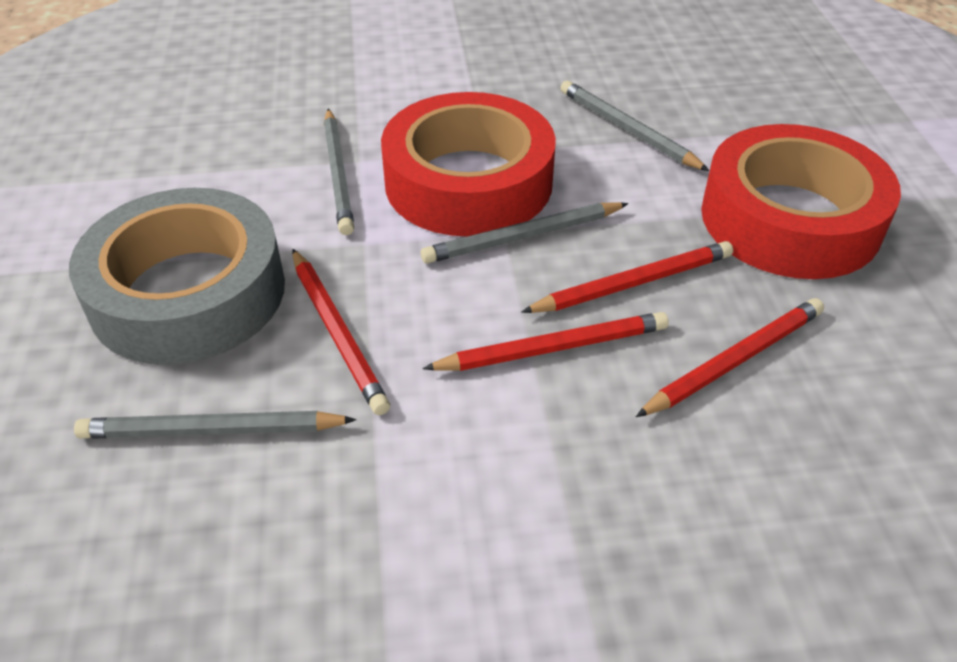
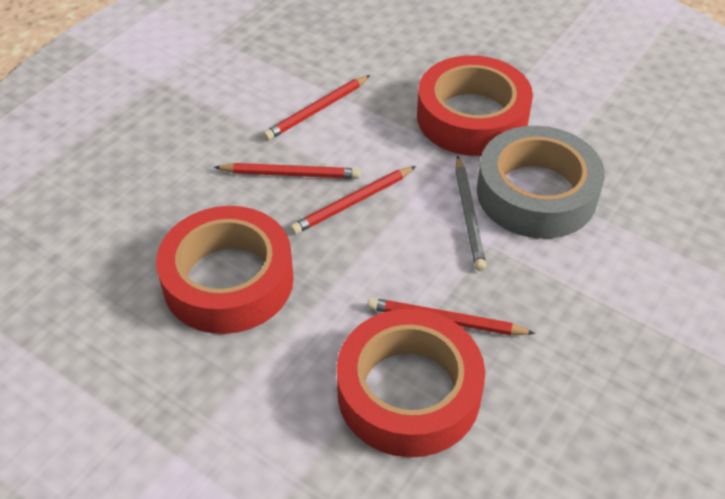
grey pencil: [74,411,356,439] [324,109,354,235] [421,202,629,264] [560,81,709,171] = 4 -> [455,156,486,271] = 1
red tape: [381,92,556,236] [701,124,901,279] = 2 -> [156,206,294,334] [337,309,485,457] [417,55,533,156] = 3

